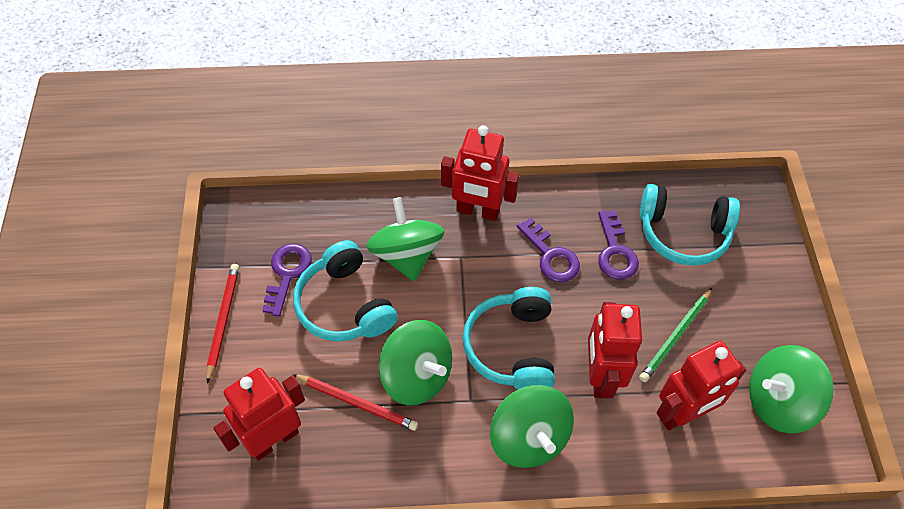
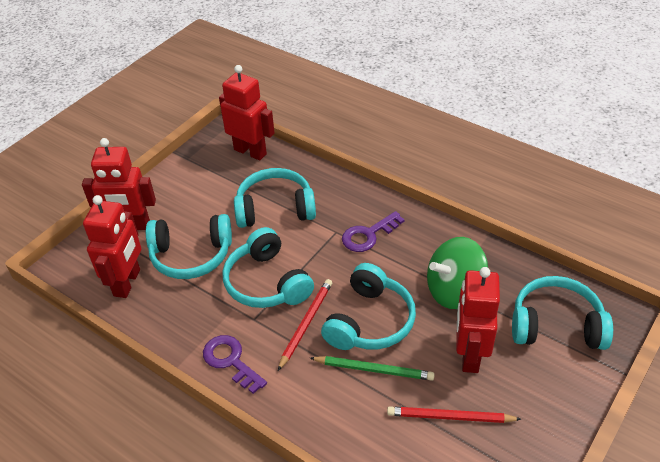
green spinning top: [366,197,444,281] [379,320,452,406] [490,385,574,468] [749,345,834,433] = 4 -> [427,237,488,309] = 1
purple key: [262,244,312,316] [517,218,580,282] [598,210,639,279] = 3 -> [203,335,267,394] [342,211,405,252] = 2
turquoise headphones: [293,240,398,341] [463,287,555,390] [640,184,740,266] = 3 -> [146,214,232,279] [222,227,314,308] [234,168,316,228] [321,263,416,350] [512,276,613,350] = 5

